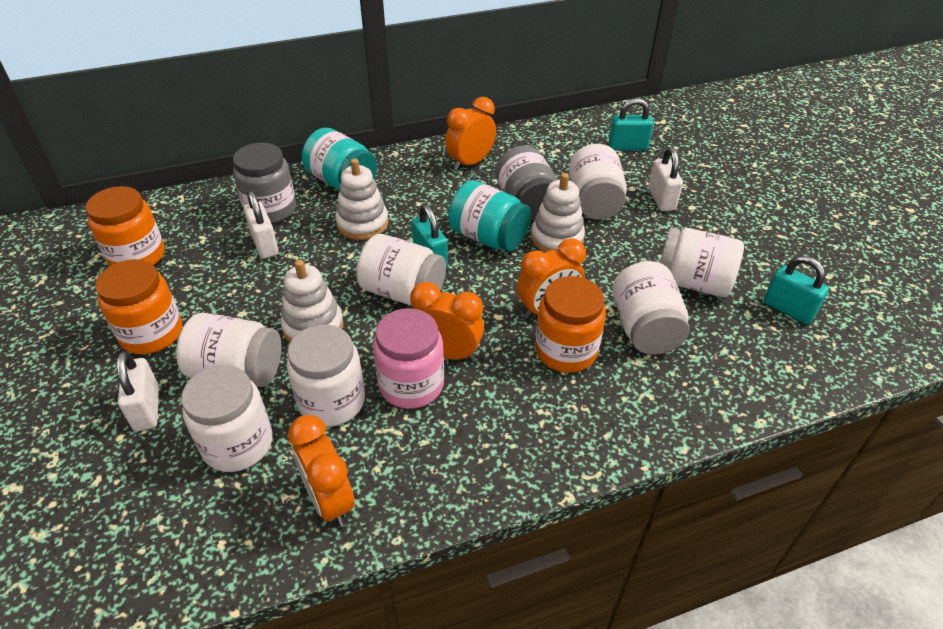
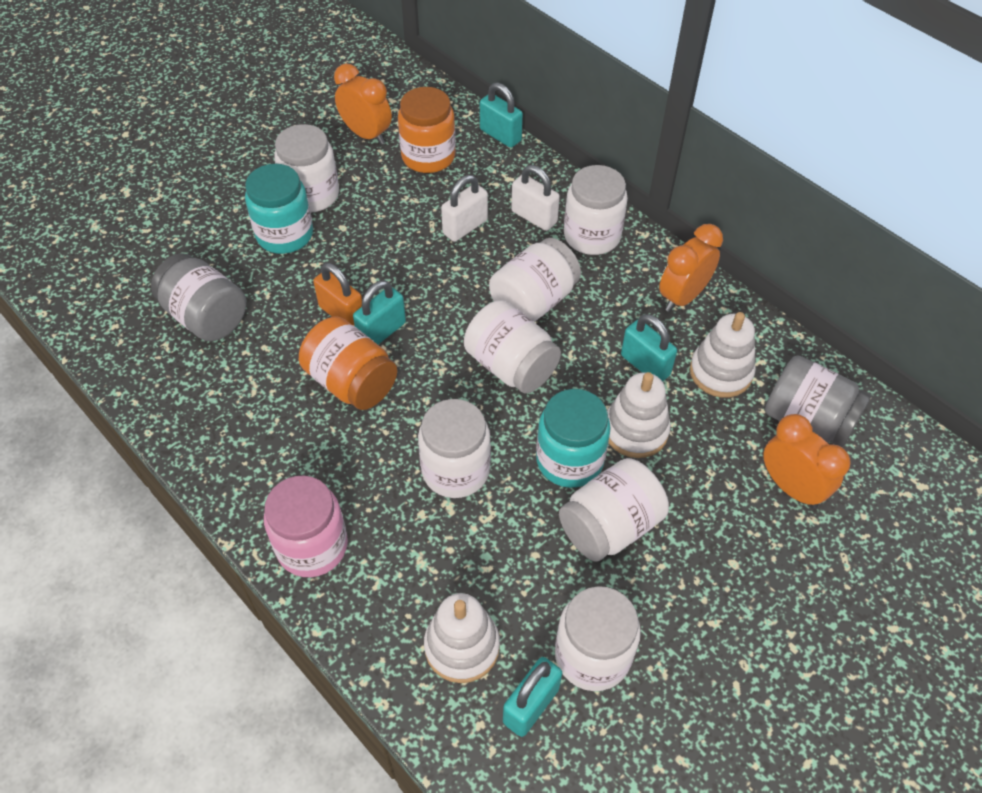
orange clock: [288,415,355,527] [410,282,484,361] [445,97,496,171] [517,239,586,319] = 4 -> [334,64,392,145] [659,224,723,312] [764,414,851,509] = 3
orange jar: [86,186,165,266] [95,259,182,354] [535,276,606,373] = 3 -> [299,316,397,410] [398,87,456,173] = 2
orange padlock: none = 0 -> [313,263,362,326] = 1
turquoise padlock: [412,205,448,269] [609,98,654,150] [764,256,829,324] = 3 -> [353,280,406,345] [480,82,523,148] [503,657,562,737] [621,314,677,382] = 4
white padlock: [117,351,159,431] [244,191,279,259] [648,147,683,211] = 3 -> [441,175,488,242] [511,165,560,231] = 2

